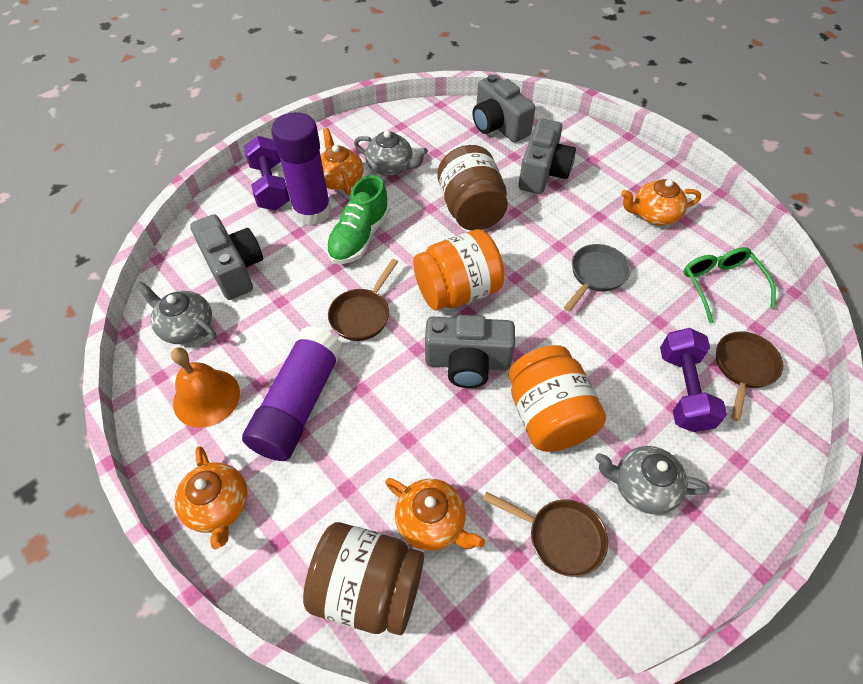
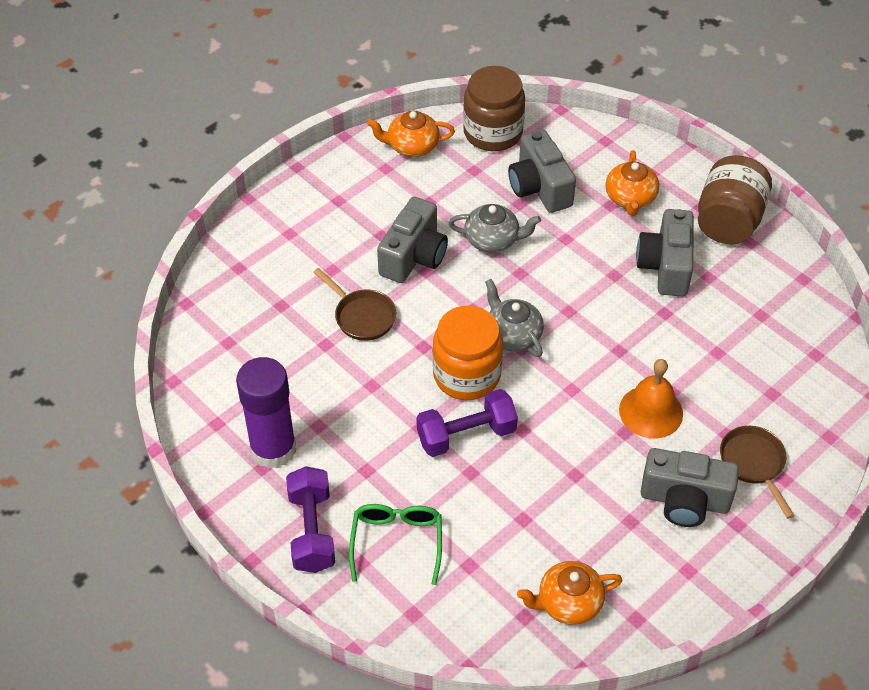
brown pan: [328,259,398,341] [483,491,608,577] [716,331,783,421] = 3 -> [313,268,396,341] [720,426,794,519] = 2
green shoe: [326,175,390,264] = 1 -> none = 0
grey pan: [564,244,631,312] = 1 -> none = 0
grey teapot: [136,281,217,344] [354,130,428,176] [595,446,710,514] = 3 -> [448,204,541,253] [485,279,544,357] = 2
orange jar: [413,229,504,311] [509,345,606,452] = 2 -> [432,306,503,400] = 1
orange teapot: [175,446,248,549] [321,128,363,195] [385,478,485,551] [621,179,701,226] = 4 -> [367,111,455,157] [517,561,623,625] [605,150,659,216] = 3
purple glue stick: [242,326,343,461] [272,112,332,225] = 2 -> [236,357,296,469] = 1

